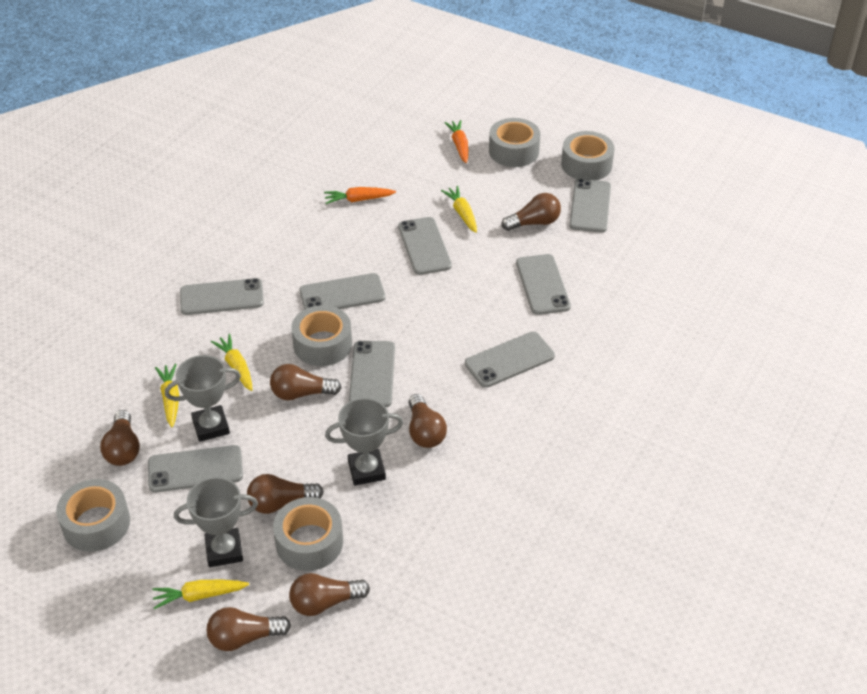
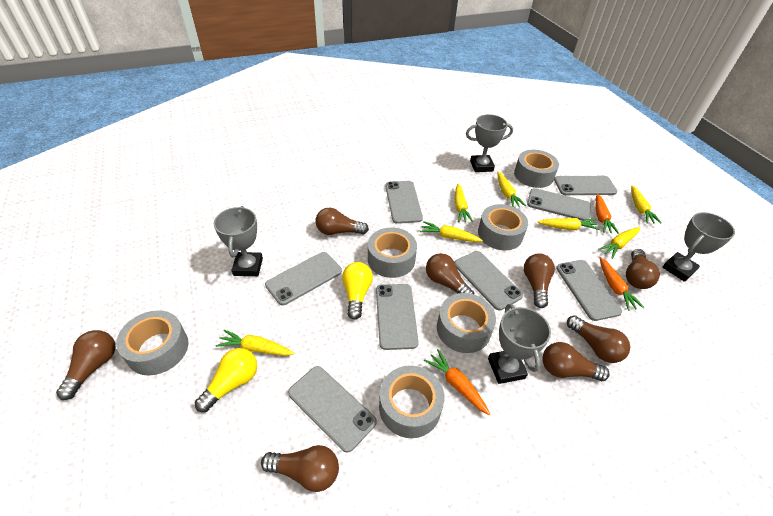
brown light bulb: [100,410,140,466] [207,607,291,651] [247,474,324,514] [270,364,342,400] [289,573,370,616] [408,394,447,448] [502,193,561,231] = 7 -> [56,330,116,400] [261,445,339,492] [315,207,369,235] [426,253,474,294] [524,253,555,308] [542,342,610,381] [567,315,630,363] [626,249,660,289] = 8
grey tape: [56,479,130,552] [273,497,343,571] [291,305,352,366] [489,118,541,167] [561,131,614,180] = 5 -> [116,310,188,375] [368,227,417,278] [379,365,444,438] [437,293,496,353] [478,204,528,250] [514,150,559,188] = 6
grey trophy: [165,355,241,442] [174,477,258,567] [325,398,403,485] = 3 -> [214,206,263,276] [466,114,513,172] [488,304,551,384] [662,212,735,282] = 4
orange carrot: [324,187,396,204] [444,120,468,163] = 2 -> [424,349,490,415] [596,194,619,234] [600,257,644,311] = 3
yellow carrot: [152,580,249,609] [155,364,179,428] [211,334,253,391] [441,186,477,233] = 4 -> [215,330,294,356] [420,221,483,242] [454,184,473,222] [497,172,526,207] [538,218,600,230] [598,227,640,259] [631,186,662,224] = 7
yellow light bulb: none = 0 -> [195,348,257,412] [342,262,373,320] = 2

